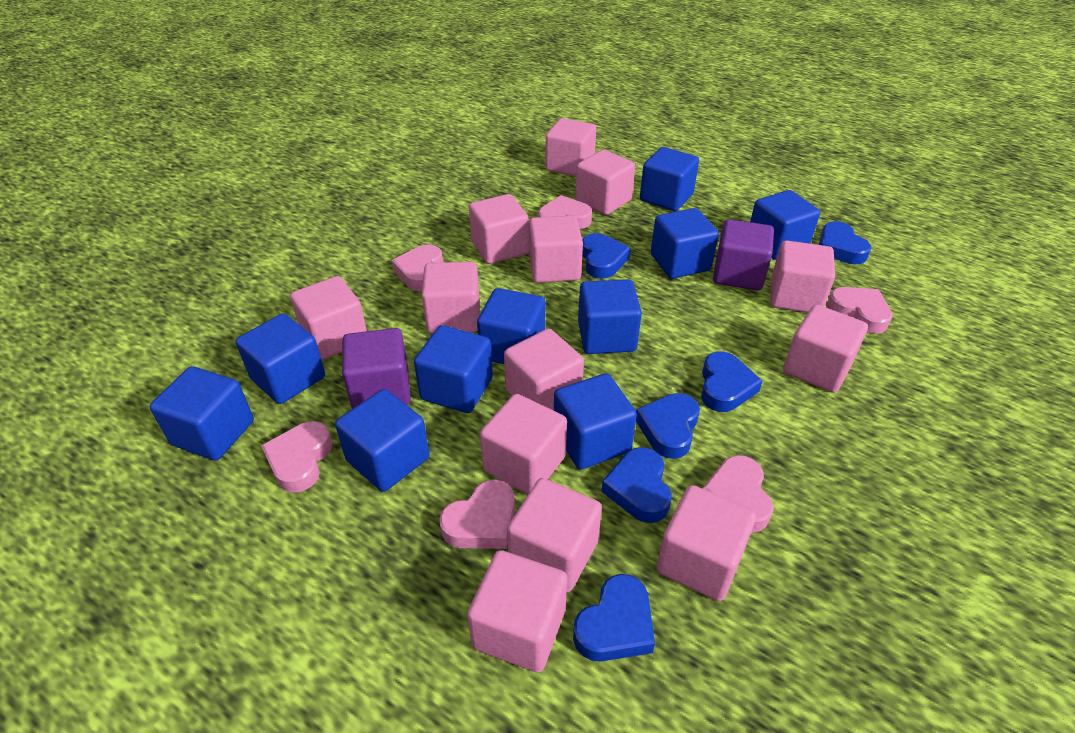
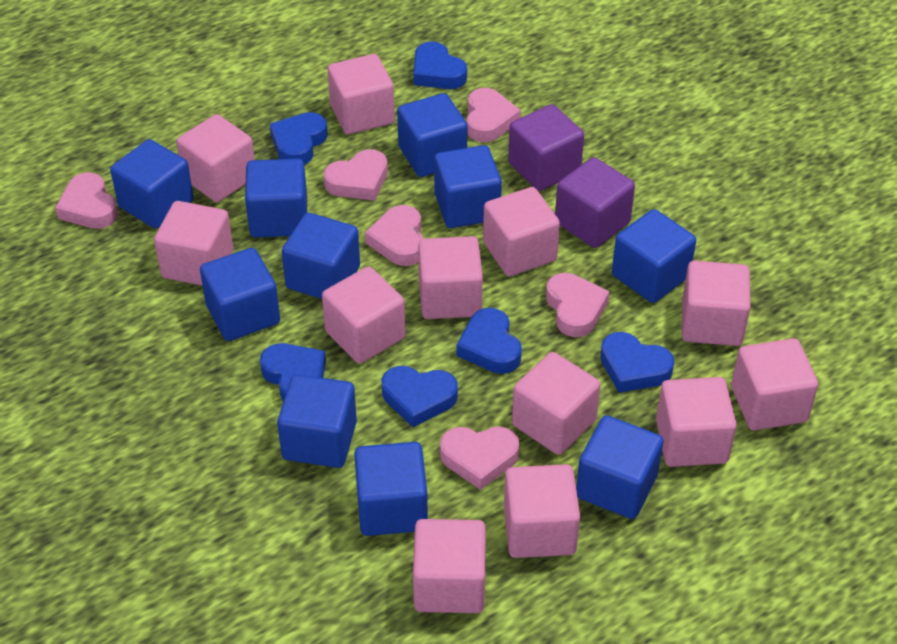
pink cube: [290,276,367,360] [422,262,480,334] [467,550,567,673] [469,194,529,264] [480,394,567,494] [504,329,584,411] [507,478,602,592] [529,215,583,283] [545,118,596,177] [575,150,635,215] [657,485,756,601] [770,240,835,313] [783,305,868,393] = 13 -> [154,201,233,286] [176,114,255,202] [322,267,405,364] [328,54,395,134] [413,519,486,613] [418,236,483,319] [483,187,560,276] [504,464,580,558] [512,352,601,455] [656,377,737,467] [682,261,751,346] [731,338,818,431] = 12

